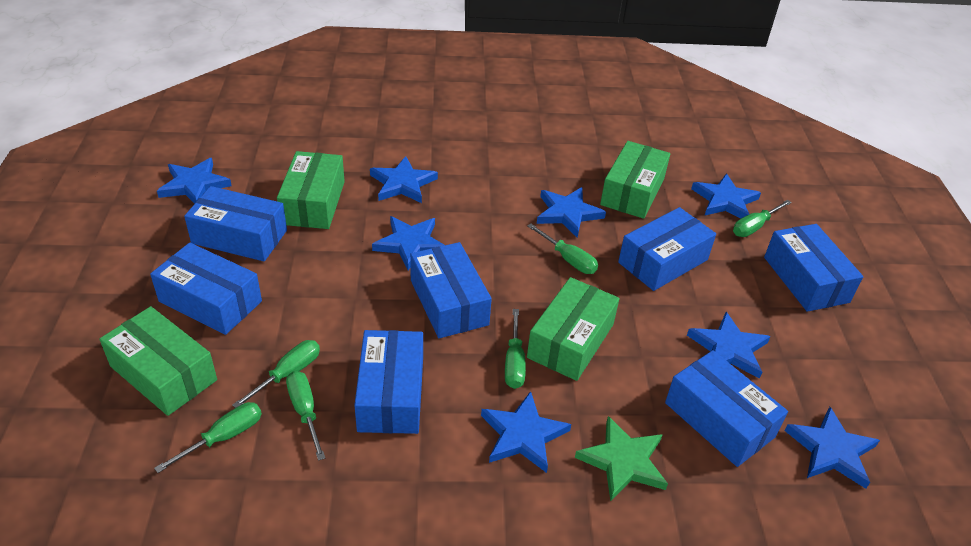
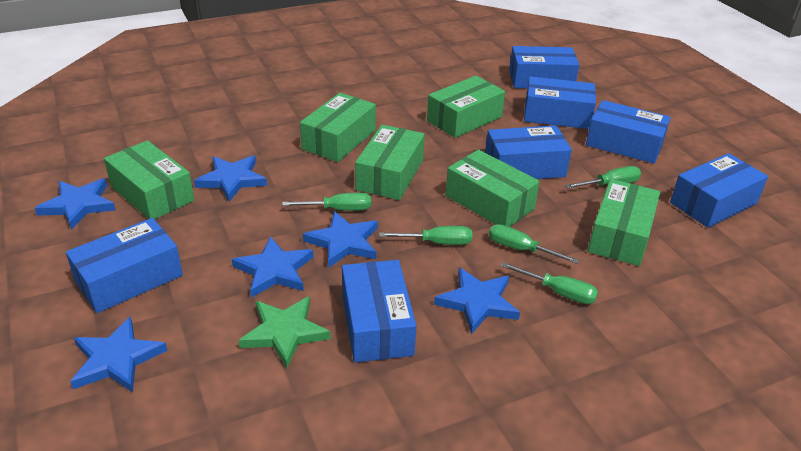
blue star: [157,158,232,204] [370,156,438,203] [372,216,445,270] [481,391,571,473] [537,187,606,238] [687,312,771,379] [691,173,761,219] [785,407,880,489] = 8 -> [35,178,116,230] [70,316,167,392] [194,155,267,202] [232,236,314,298] [303,211,378,268] [434,267,520,334] = 6
green box: [99,306,217,416] [277,151,345,229] [527,277,619,381] [600,141,670,219] = 4 -> [104,140,194,220] [300,93,376,162] [355,125,425,200] [427,76,505,138] [445,150,540,227] [588,179,660,266] = 6
green screwdriver: [154,402,262,473] [232,340,320,408] [286,371,325,461] [505,309,526,389] [527,224,598,274] [733,200,792,237] = 6 -> [282,193,371,211] [379,226,472,245] [489,224,579,264] [501,262,598,304] [565,166,641,189] = 5

